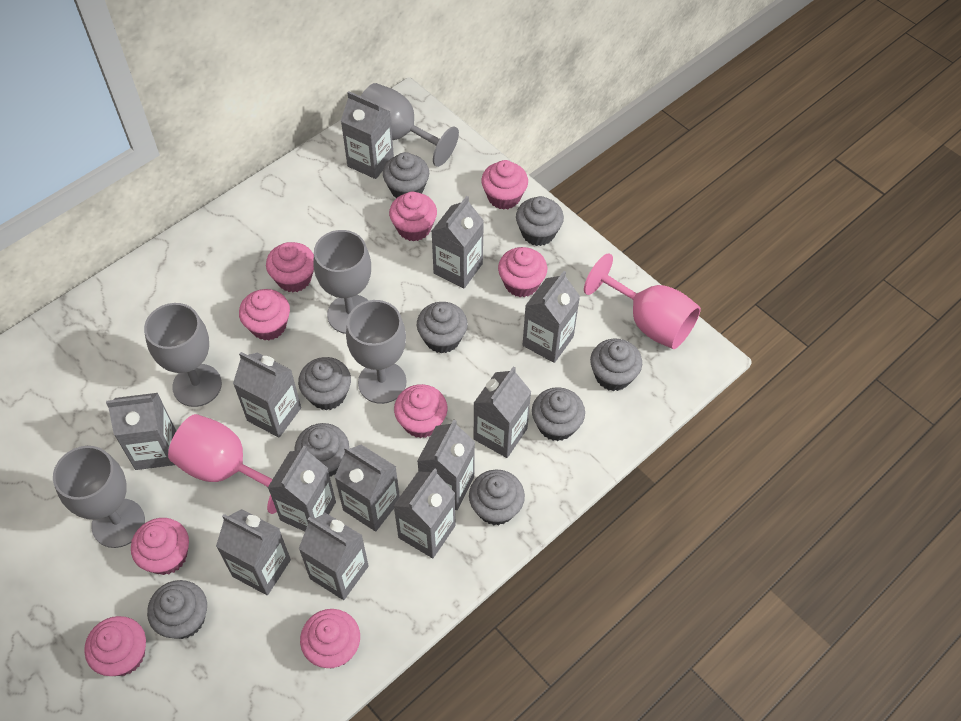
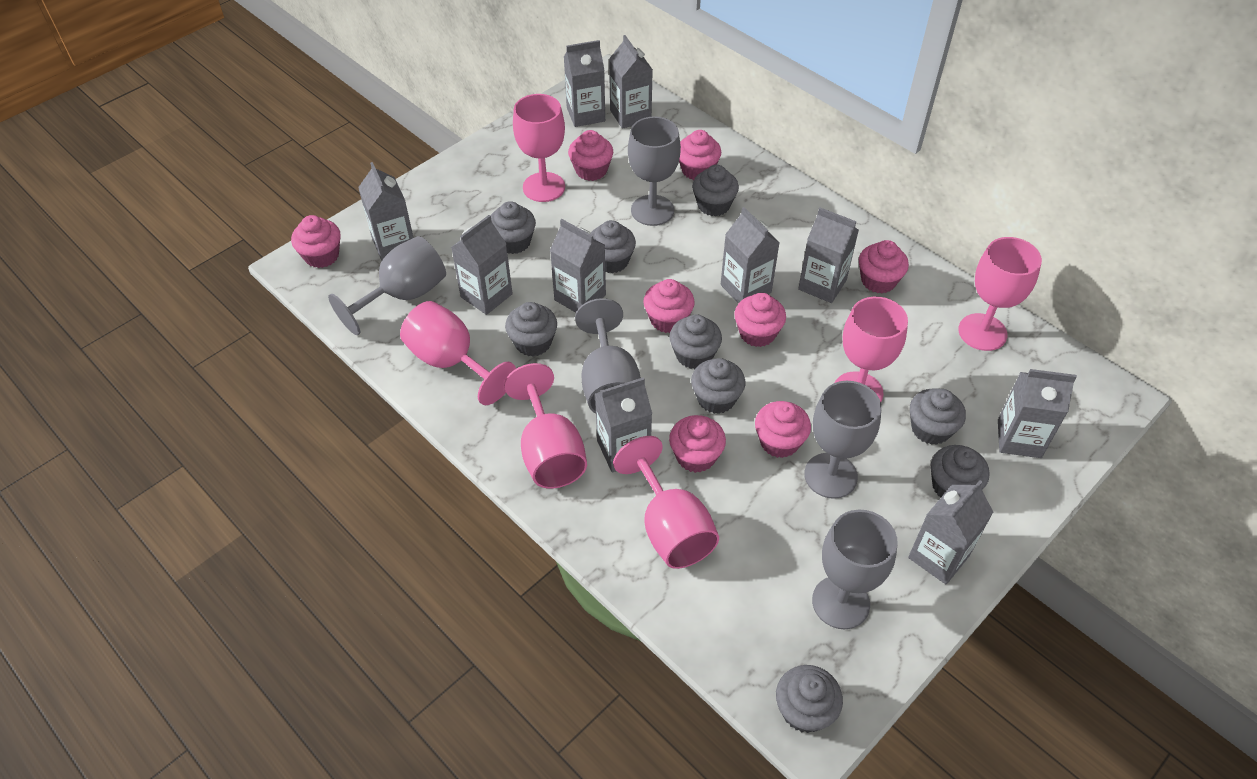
grey carton: [106,393,176,470] [216,509,291,595] [233,352,301,438] [268,446,336,531] [298,513,369,600] [335,445,400,532] [341,91,394,179] [394,468,456,558] [417,419,475,510] [431,196,484,288] [474,367,531,458] [523,271,580,363] = 12 -> [358,162,414,260] [451,215,513,315] [550,219,606,313] [564,40,605,127] [595,377,652,472] [609,35,653,129] [721,207,780,303] [798,208,859,303] [908,480,993,584] [998,369,1077,458] = 10
pink cupcake: [84,616,146,676] [131,518,189,575] [239,289,290,341] [266,242,314,292] [300,609,360,668] [389,192,437,241] [394,384,447,438] [481,160,528,210] [498,247,547,297] = 9 -> [291,215,341,268] [568,130,613,181] [643,279,695,333] [669,415,726,473] [679,130,721,180] [734,293,786,347] [755,401,811,458] [859,240,909,293] = 8
pink goblet: [168,414,277,514] [584,253,701,349] = 2 -> [400,301,516,405] [504,363,587,489] [513,94,565,202] [613,436,719,569] [835,296,908,402] [958,237,1042,351] = 6

